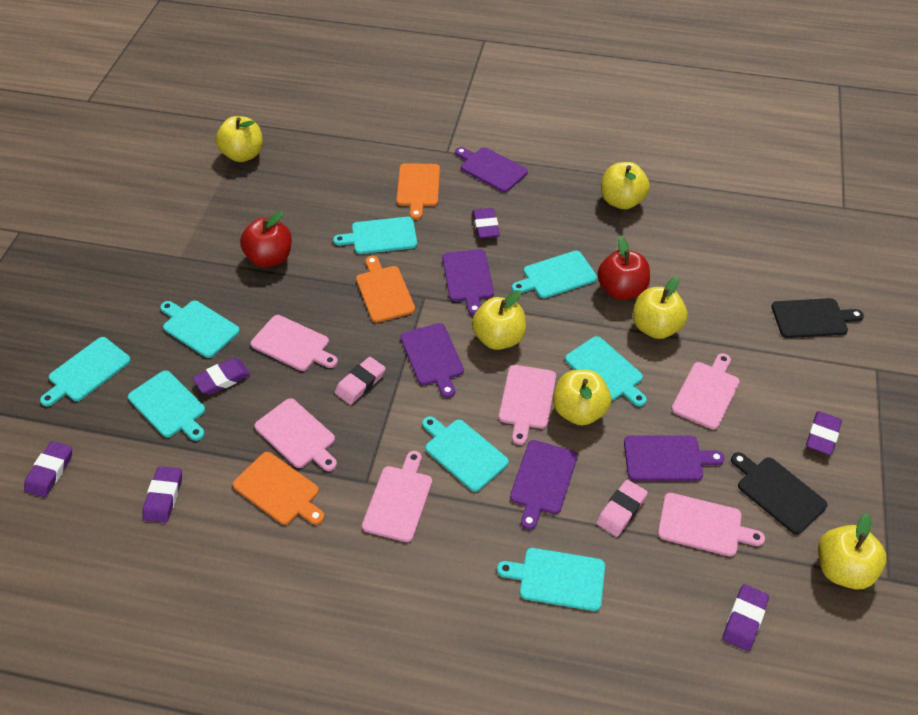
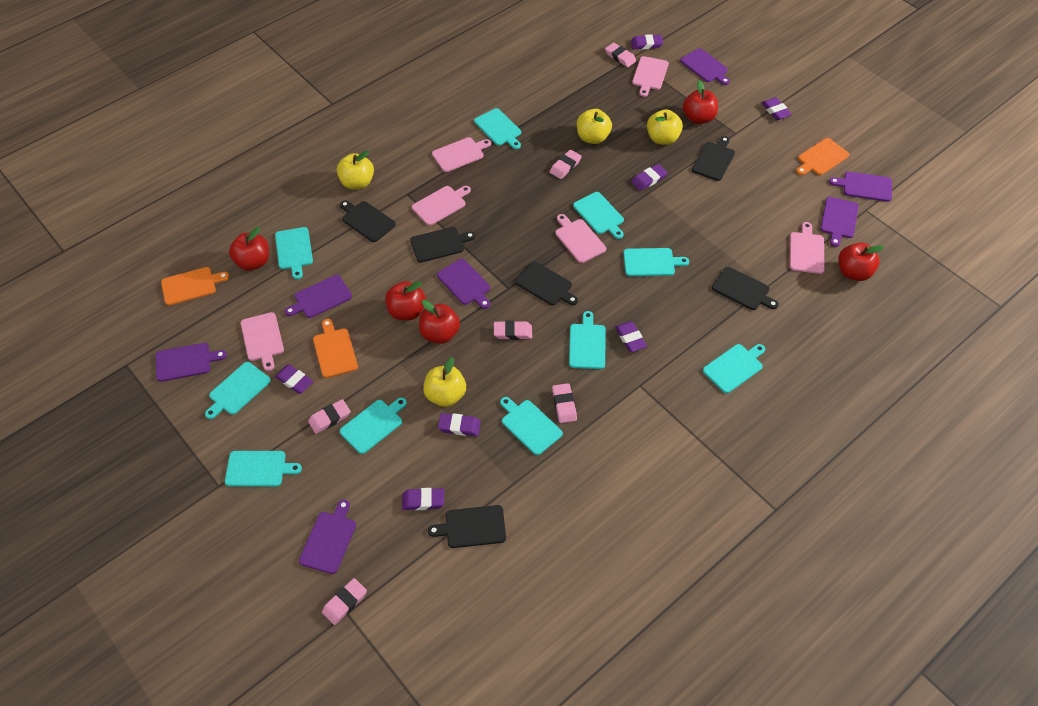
black cutting board: [731,452,827,535] [771,298,864,338] = 2 -> [340,200,396,242] [410,227,475,263] [428,505,506,548] [515,261,578,305] [692,136,735,181] [712,267,779,310] = 6
pink eraser: [335,357,386,405] [596,479,648,537] = 2 -> [308,399,351,434] [322,578,367,625] [494,321,532,340] [550,150,582,179] [552,383,577,423] [605,43,636,67] = 6
purple cutting board: [400,323,464,398] [442,249,494,316] [455,147,528,192] [510,440,577,530] [624,436,725,481] = 5 -> [156,343,227,382] [285,275,352,318] [299,499,356,574] [437,259,490,309] [680,48,730,85] [820,197,859,247] [829,171,892,202] = 7
purple eraser: [24,441,72,497] [143,466,182,523] [193,358,251,395] [472,208,500,239] [722,584,769,651] [806,411,842,455] = 6 -> [275,364,313,394] [402,488,444,510] [438,413,481,436] [615,321,647,352] [631,34,663,49] [632,164,668,191] [761,97,792,120] = 7
red apple: [240,211,292,268] [598,236,650,300] = 2 -> [229,227,269,271] [385,281,426,320] [419,300,460,344] [683,80,718,124] [838,243,884,281] = 5
turquoise cutting board: [40,337,131,407] [128,370,205,441] [160,301,240,358] [333,217,417,254] [422,416,509,492] [497,548,605,611] [512,251,597,298] [565,336,647,407] = 8 -> [205,362,271,419] [225,451,302,487] [275,227,313,279] [340,397,407,454] [474,108,521,149] [500,397,563,455] [569,311,606,369] [573,192,624,239] [623,248,689,276] [703,344,765,393] = 10
yellow apple: [216,116,263,162] [472,290,526,350] [553,370,611,425] [601,162,650,209] [632,276,688,339] [818,513,887,590] = 6 -> [337,151,374,190] [423,357,466,407] [577,109,612,144] [647,109,683,145] = 4

